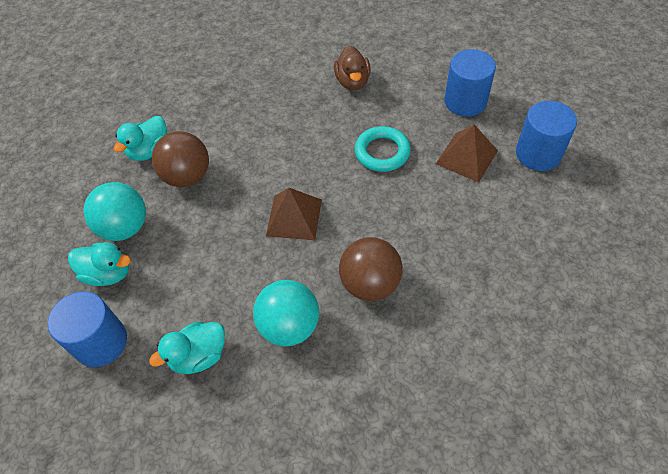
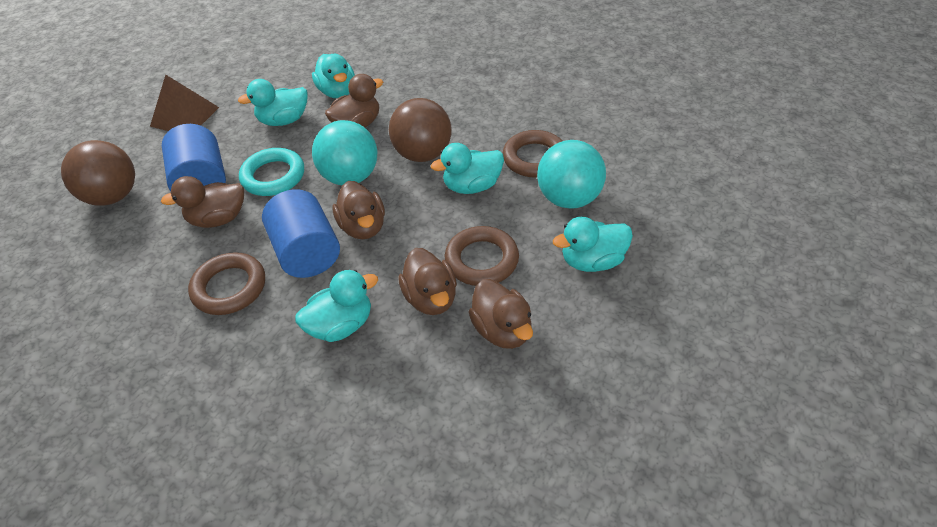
blue cylinder: [48,291,127,367] [444,49,496,117] [516,101,577,171] = 3 -> [162,124,226,192] [262,189,340,278] = 2
brown duck: [334,46,371,90] = 1 -> [161,176,244,228] [325,74,383,127] [333,181,385,239] [398,248,457,315] [468,279,533,349] = 5
brown pyramid: [266,188,322,240] [436,125,498,182] = 2 -> [150,74,219,131] = 1
brown ring: none = 0 -> [188,252,265,315] [445,226,519,286] [503,130,563,178] = 3
turquoise duck: [68,242,131,286] [114,116,167,161] [149,321,225,374] = 3 -> [238,79,307,126] [295,270,378,342] [312,54,355,98] [431,143,504,194] [553,217,633,272] = 5

